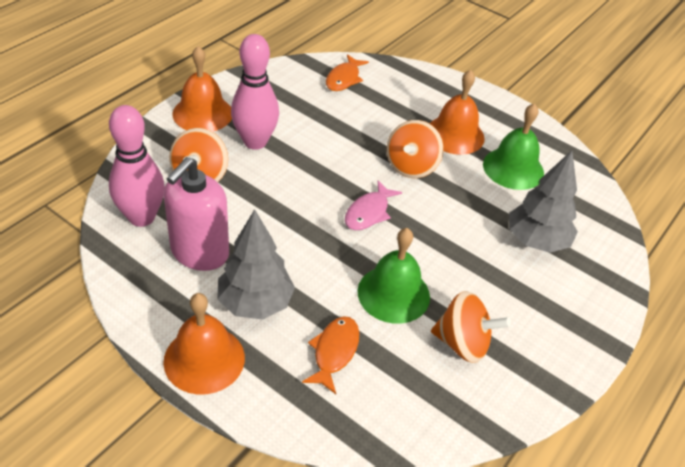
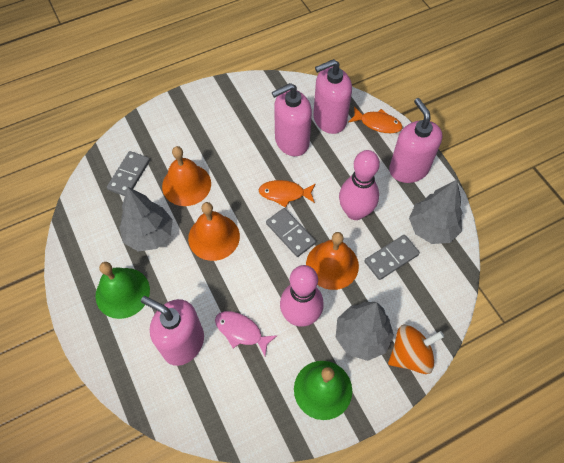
grey domino: none = 0 -> [107,151,150,196] [266,208,316,257] [364,235,420,280] = 3
grey tree: [217,209,295,320] [509,151,578,253] = 2 -> [119,187,173,251] [336,302,394,361] [409,180,463,244] = 3
orange spinning top: [169,128,228,182] [387,120,444,178] [431,291,511,363] = 3 -> [388,325,444,374] = 1
pink soap dispenser: [164,157,229,271] = 1 -> [141,296,204,366] [272,83,312,156] [313,59,352,134] [389,98,442,183] = 4

